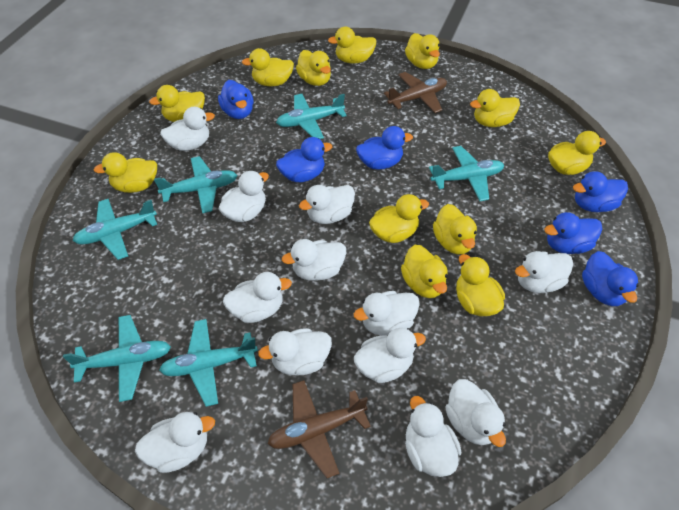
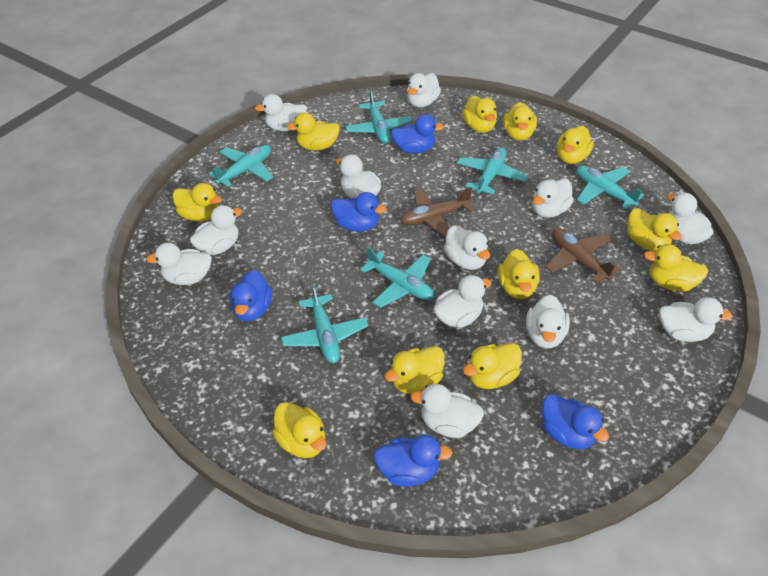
blue duck: [218,80,254,119] [276,137,332,182] [356,126,413,170] [544,212,602,254] [573,171,628,212] [582,251,639,306] = 6 -> [230,270,272,321] [331,192,387,232] [374,435,453,487] [391,114,444,154] [542,394,609,450] = 5
yellow duck: [94,152,157,193] [149,85,205,122] [242,48,294,86] [296,50,331,86] [328,27,376,64] [369,194,429,243] [401,245,448,298] [405,33,440,69] [433,204,477,254] [456,254,505,316] [470,89,520,127] [548,131,606,175] = 12 -> [172,183,222,222] [272,402,326,458] [286,113,340,150] [384,346,445,394] [462,96,497,133] [463,343,522,389] [498,249,540,299] [503,102,537,141] [557,126,593,164] [627,208,682,251] [644,244,708,292] = 11

